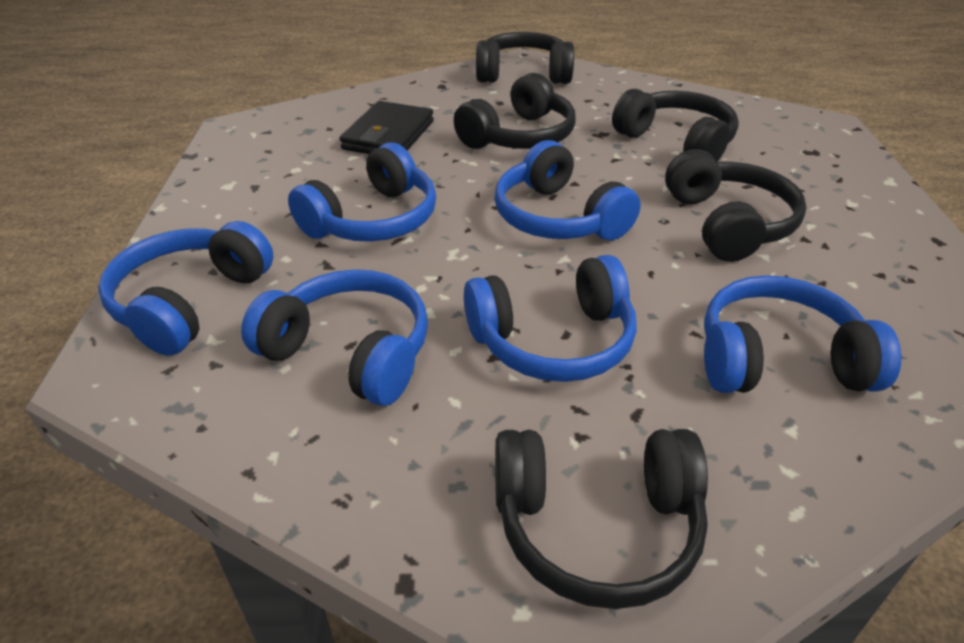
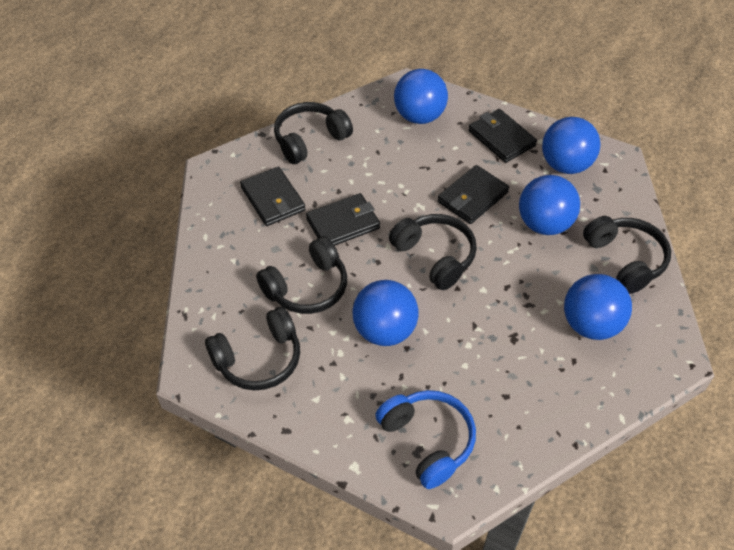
black wallet: [339,101,434,154] = 1 -> [240,167,305,226] [306,193,380,246] [438,165,509,224] [469,109,537,163] = 4
blue ball: none = 0 -> [352,280,419,346] [394,69,448,124] [519,175,580,235] [542,117,601,174] [564,274,632,340] = 5
blue headphones: [98,221,273,356] [241,269,428,406] [288,142,436,242] [464,255,637,382] [495,140,641,240] [704,275,901,393] = 6 -> [375,390,476,489] = 1

